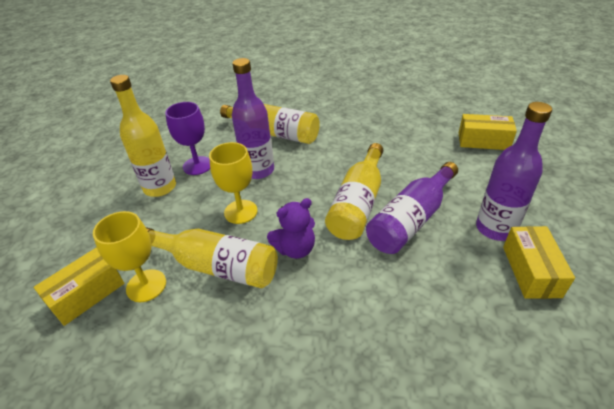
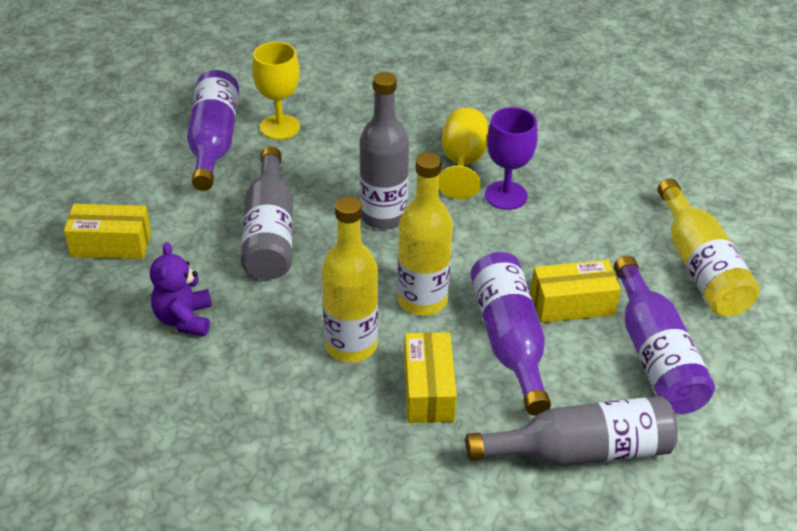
grey bottle: none = 0 -> [241,146,293,280] [359,72,409,230] [465,396,678,467] = 3
yellow bottle: [110,75,176,197] [146,227,278,288] [220,104,320,144] [325,143,383,240] = 4 -> [322,196,378,363] [397,152,453,316] [657,179,760,316] = 3

